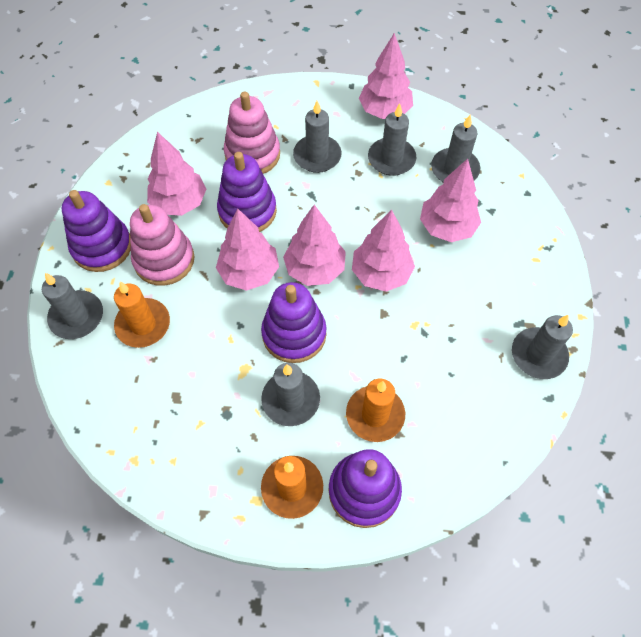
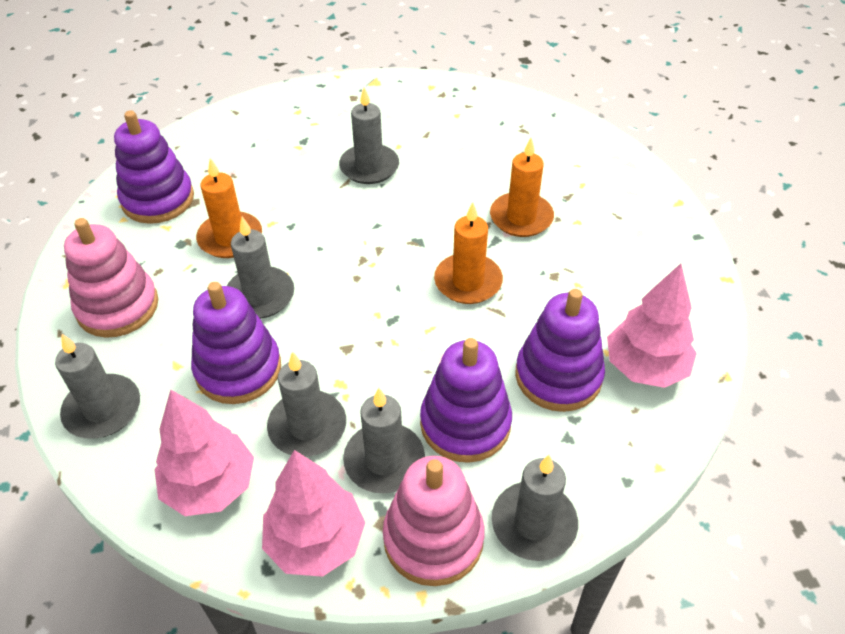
pink tree: [147,132,206,216] [216,208,279,291] [283,205,346,286] [352,209,415,292] [359,33,413,119] [420,159,481,242] = 6 -> [154,389,254,516] [262,450,365,577] [607,263,697,388] = 3

